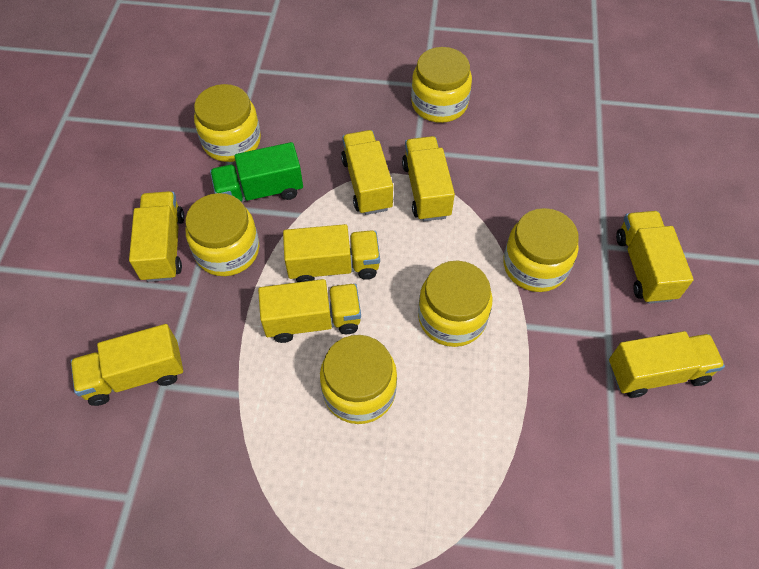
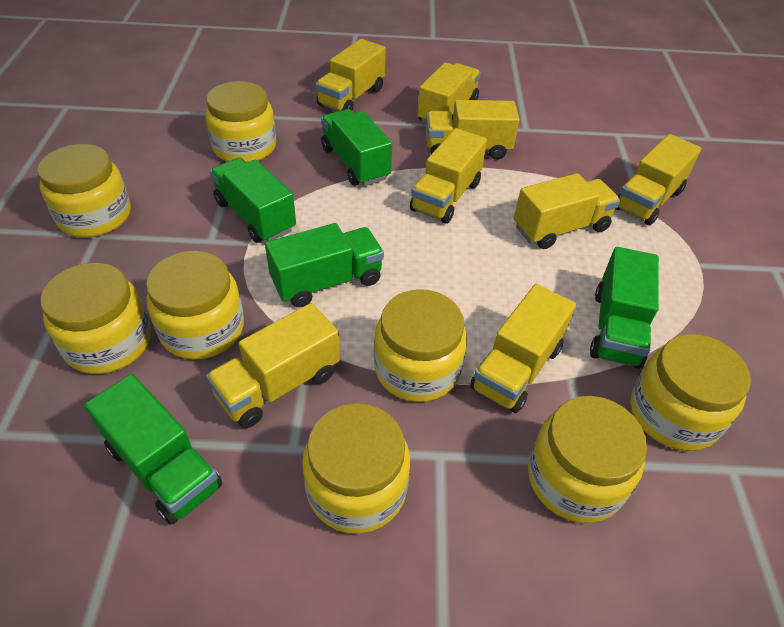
green truck: [210,142,303,202] = 1 -> [84,374,222,525] [210,158,296,243] [265,223,384,308] [321,109,392,186] [590,247,659,369] = 5
yellow jar: [185,193,259,276] [194,84,261,162] [320,335,397,424] [411,47,472,123] [418,261,492,347] [503,208,579,292] = 6 -> [38,144,131,237] [41,263,151,374] [146,251,244,359] [205,81,276,162] [302,403,410,534] [374,289,467,402] [528,396,647,523] [631,334,751,451] = 8

